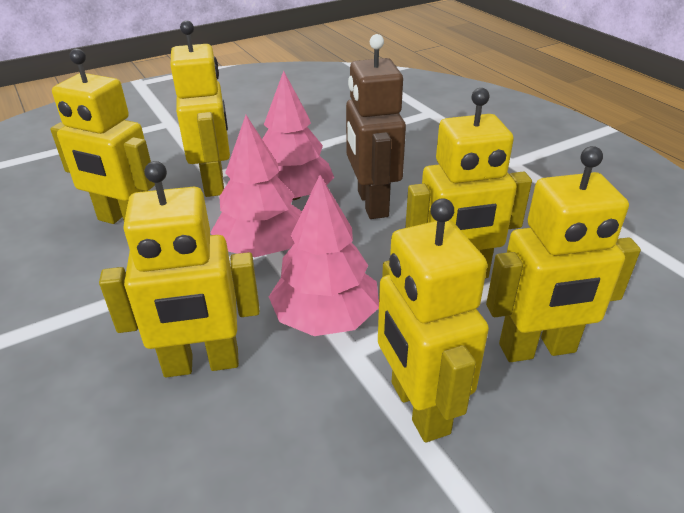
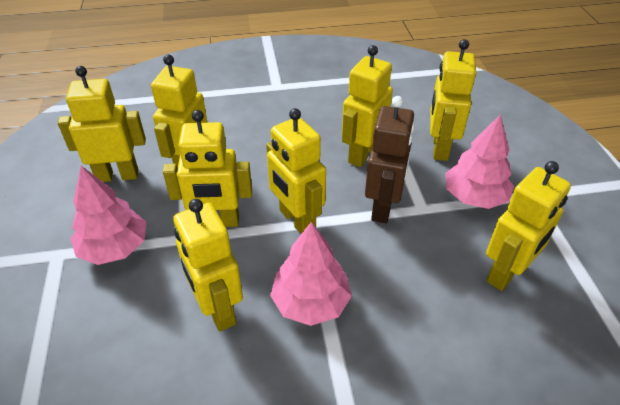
yellow robot: [50,49,155,224] [99,161,260,378] [170,20,230,197] [378,198,489,442] [405,88,532,278] [486,146,641,362] = 6 -> [58,66,146,182] [151,54,207,168] [163,110,252,227] [173,199,243,332] [266,108,326,234] [342,45,393,167] [430,39,476,161] [486,161,571,291] = 8

